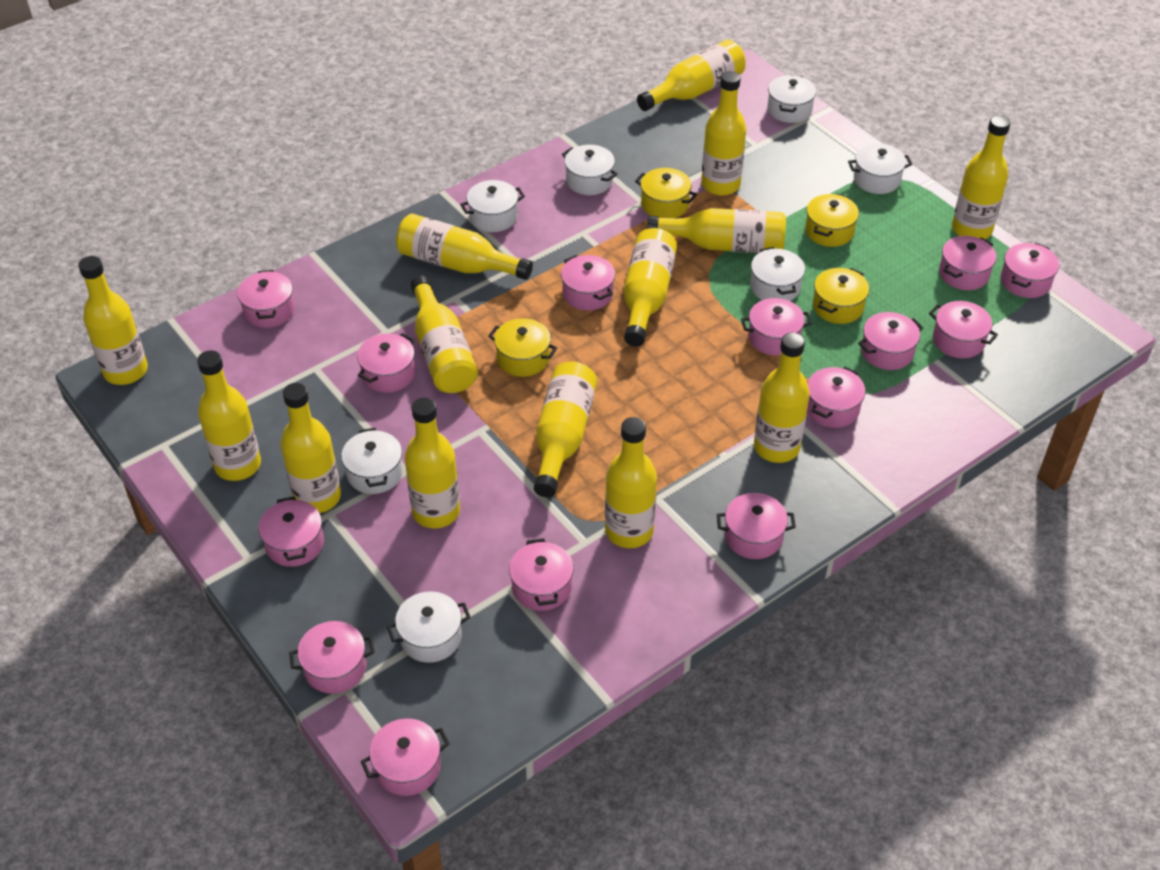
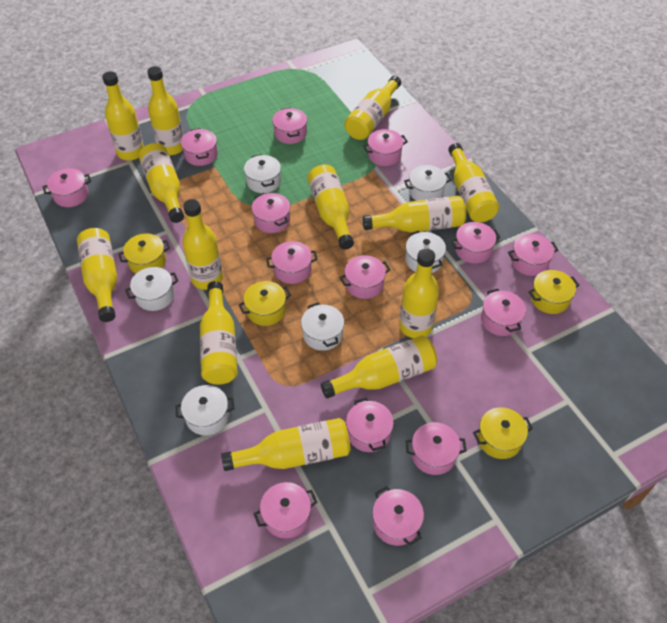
white pot: [341,428,403,494] [387,591,471,663] [460,180,525,232] [562,145,618,195] [750,247,805,301] [767,75,816,123] [848,143,912,194] = 7 -> [125,267,178,311] [175,385,234,436] [244,154,281,193] [301,302,344,351] [404,165,451,201] [405,231,446,273] = 6
yellow bottle: [78,256,148,385] [197,350,261,481] [281,383,341,513] [396,214,533,280] [404,397,460,528] [411,276,478,393] [534,362,597,497] [605,417,657,548] [624,228,677,347] [637,39,746,111] [647,208,786,253] [701,71,746,196] [754,333,810,463] [952,115,1011,239] = 14 -> [77,228,117,322] [102,71,144,161] [139,143,184,223] [147,66,184,155] [182,199,223,290] [200,281,238,385] [221,418,351,471] [307,165,354,250] [321,335,437,399] [344,76,401,140] [363,196,466,233] [399,248,439,338] [448,143,499,222] = 13

